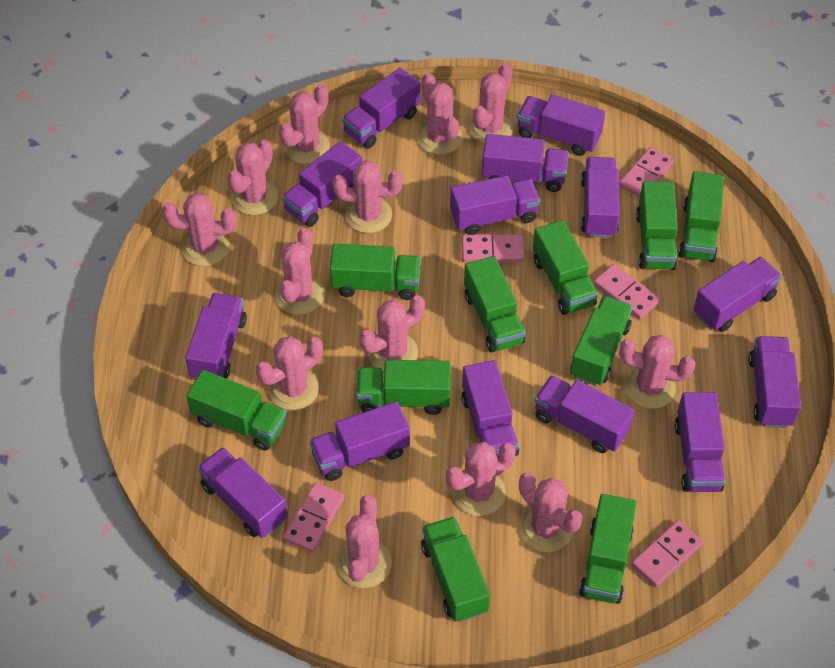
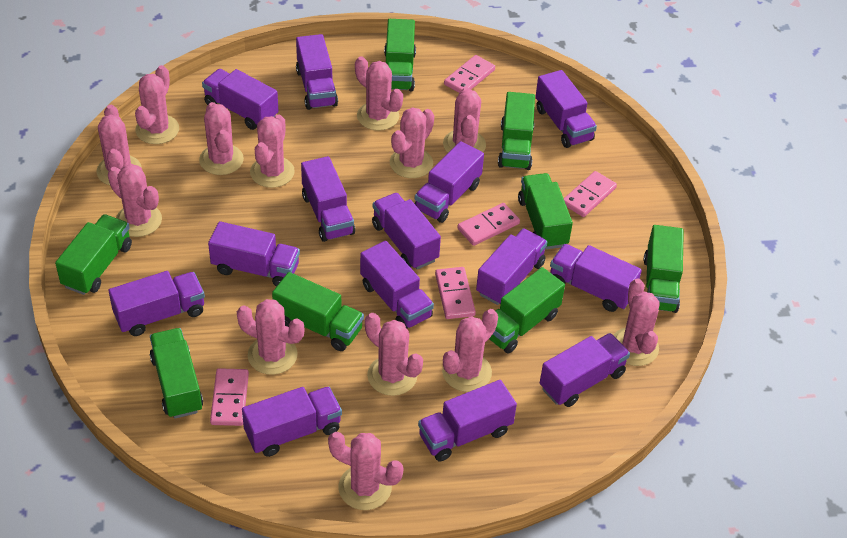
green truck: [186,370,286,451] [330,244,421,300] [356,360,451,415] [421,517,490,622] [464,256,526,352] [533,220,598,315] [570,296,633,386] [579,494,636,604] [636,181,678,270] [678,171,724,262] = 10 -> [55,214,132,295] [150,328,203,419] [272,272,364,351] [384,19,416,91] [489,267,565,354] [498,92,535,170] [518,173,573,250] [643,225,684,313] = 8

